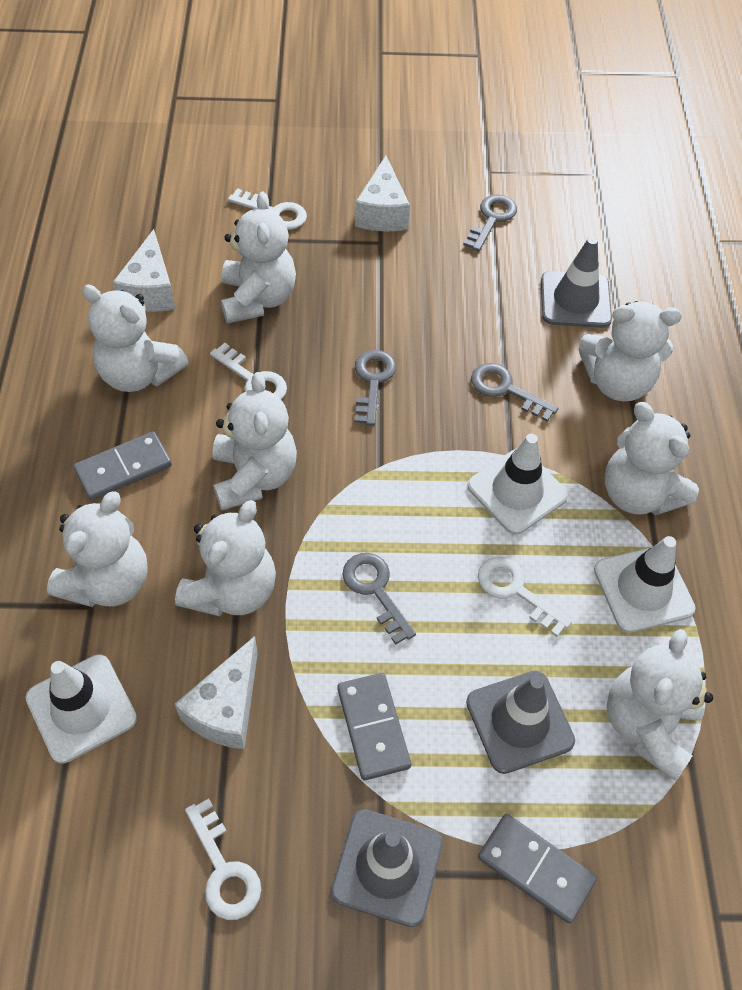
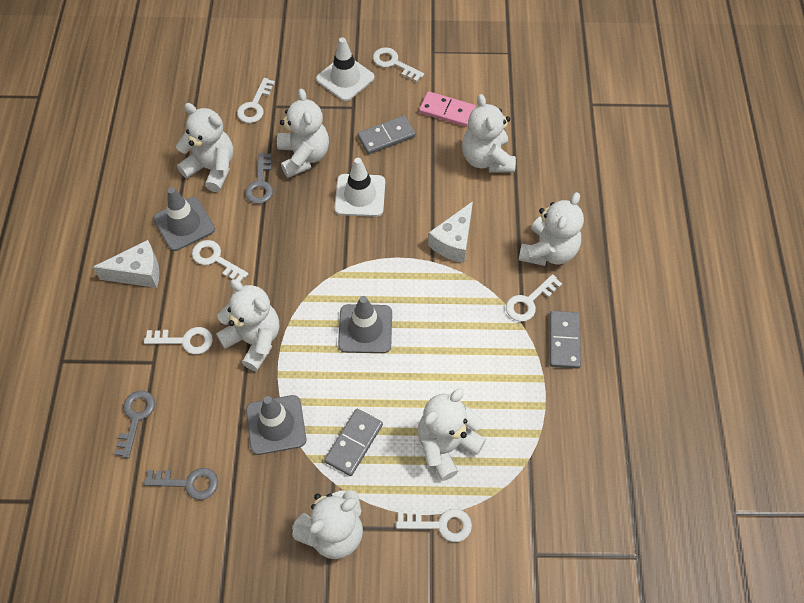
grey key: [342,553,416,645] [355,350,396,426] [463,194,517,252] [471,363,558,422] = 4 -> [114,391,155,458] [144,468,218,500] [245,153,273,204] = 3
pink domino: none = 0 -> [419,91,476,127] = 1
white cheese: [113,229,175,312] [175,636,258,749] [355,156,410,232] = 3 -> [93,240,159,288] [428,201,473,263] = 2
white key: [185,799,261,920] [210,343,287,400] [228,188,307,230] [478,557,572,637] = 4 -> [144,327,213,354] [192,240,248,282] [237,78,275,123] [373,47,424,82] [396,509,472,542] [506,274,562,322] = 6
white teddy bear: [47,491,148,607] [82,285,189,392] [175,500,276,616] [213,372,297,510] [221,192,296,324] [579,301,682,401] [605,402,699,515] [607,629,713,780] = 8 -> [176,103,233,192] [216,279,279,371] [277,89,329,178] [292,490,363,559] [417,389,486,481] [462,94,516,173] [519,192,584,266] = 7
white traffic cone: [26,654,137,763] [467,434,568,535] [594,536,695,633] = 3 -> [316,37,375,101] [334,158,385,217] = 2

